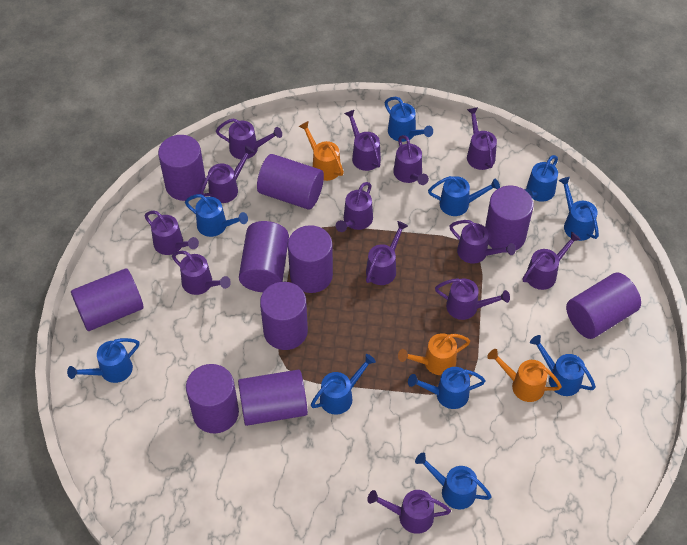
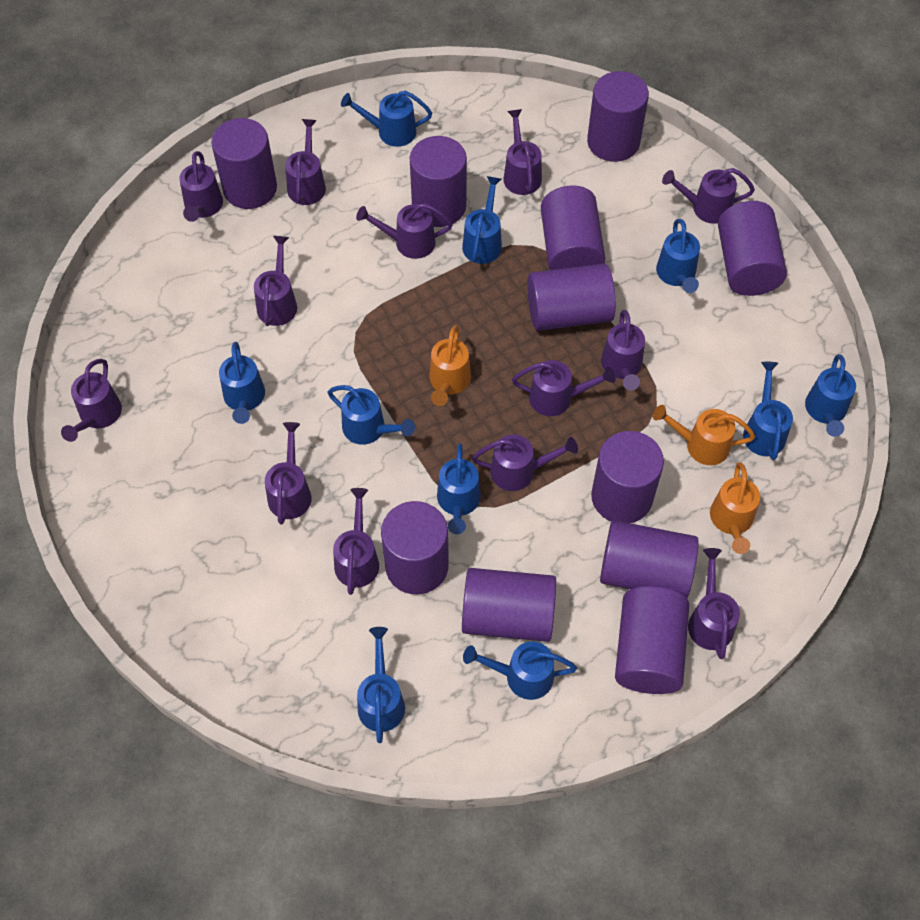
purple cylinder: [71,268,144,331] [158,135,206,201] [186,364,239,433] [238,369,308,426] [239,221,289,292] [257,154,324,209] [260,282,308,350] [288,225,333,293] [485,186,534,253] [566,273,641,339] = 10 -> [211,118,277,209] [381,501,449,595] [410,136,467,227] [462,568,556,642] [527,264,616,331] [541,185,605,270] [587,71,649,162] [591,431,664,523] [600,520,699,598] [615,586,689,694] [718,201,787,296] = 11

